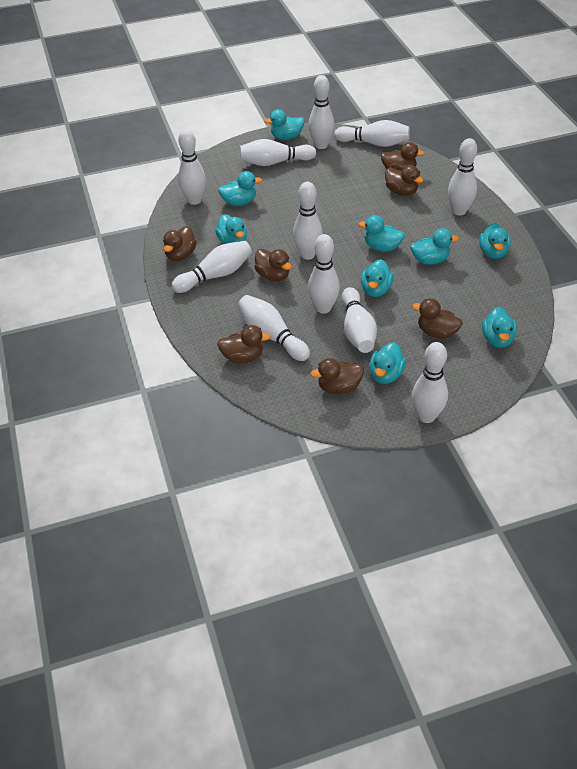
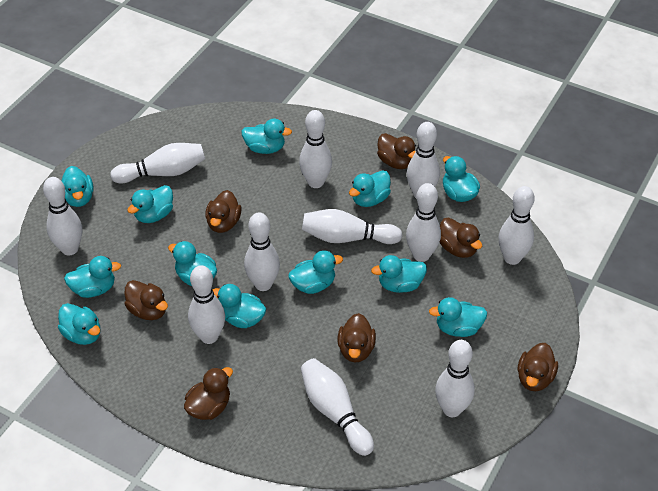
turquoise duck: [215,214,247,244] [218,171,262,206] [264,109,305,140] [358,215,405,252] [361,259,394,297] [369,342,406,384] [410,228,459,265] [479,223,511,259] [482,307,517,348] = 9 -> [58,303,101,345] [61,166,94,207] [64,256,121,298] [127,185,173,223] [168,241,217,286] [213,284,266,328] [241,119,292,154] [288,250,343,294] [349,170,391,207] [371,255,427,293] [429,297,487,337] [443,156,480,202] = 12

